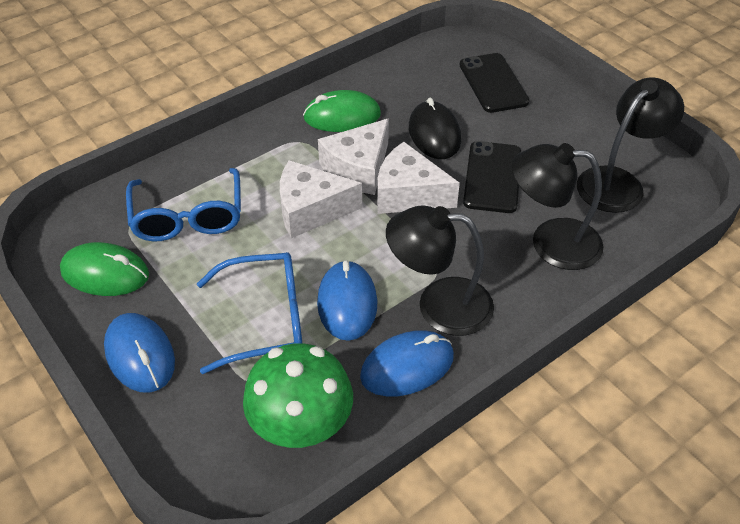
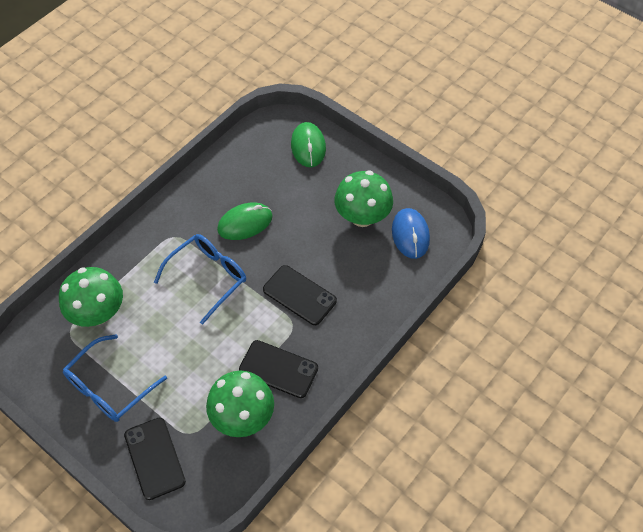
black lamp: [386,205,494,336] [512,143,604,270] [577,77,684,213] = 3 -> none = 0
black mouse: [409,98,461,159] = 1 -> none = 0
black phone: [460,53,529,113] [463,141,521,213] = 2 -> [124,418,186,500] [239,340,318,398] [263,265,337,325] = 3
blue mouse: [104,313,175,393] [317,260,377,341] [360,330,454,397] = 3 -> [392,208,430,259] = 1
green mushroom: [243,343,353,448] = 1 -> [59,267,123,327] [206,371,274,437] [334,171,393,227] = 3
white cheese: [280,160,362,238] [318,118,389,195] [377,142,460,214] = 3 -> none = 0

